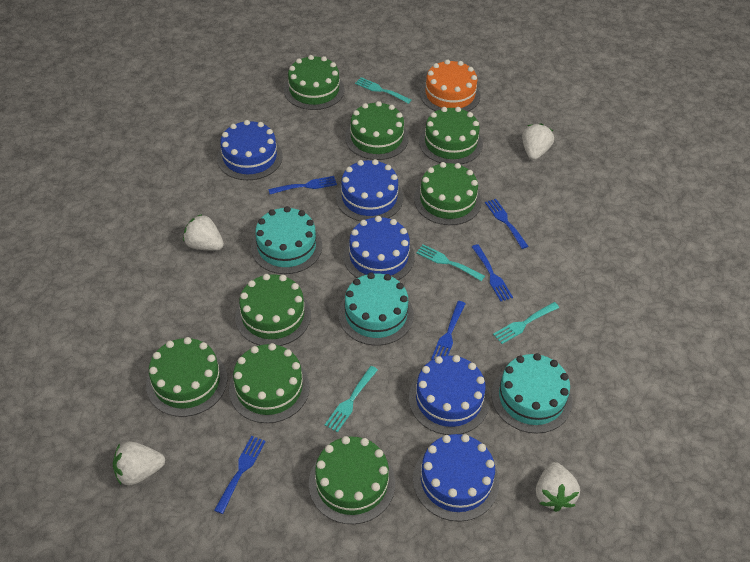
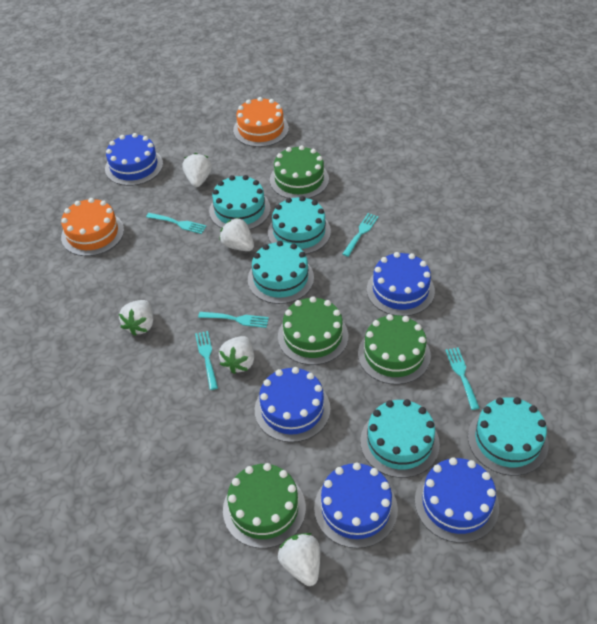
blue fork: [214,436,266,514] [268,176,337,194] [431,301,466,360] [472,244,513,302] [485,199,528,249] = 5 -> none = 0
green cake: [146,337,227,417] [229,343,310,423] [235,274,311,346] [284,55,345,110] [309,436,395,524] [345,101,409,160] [414,162,482,225] [419,107,483,164] = 8 -> [223,463,306,548] [270,145,329,198] [278,296,348,365] [358,314,431,385] = 4
orange cake: [420,59,481,112] = 1 -> [61,198,124,256] [233,97,289,147] = 2
turquoise cake: [251,206,322,274] [339,272,414,346] [491,353,572,434] = 3 -> [209,175,271,229] [248,241,314,304] [268,196,331,254] [360,399,440,478] [468,397,549,476] = 5
turquoise fork: [325,366,378,432] [355,77,412,104] [416,244,485,281] [493,302,559,344] = 4 -> [146,213,207,234] [195,331,218,390] [198,312,269,328] [342,213,379,257] [445,348,480,410] = 5
white strawberry: [113,442,165,486] [183,214,224,251] [522,123,554,160] [536,462,580,512] = 4 -> [119,300,153,336] [182,153,212,187] [219,218,254,251] [219,336,254,374] [278,533,320,586] = 5

